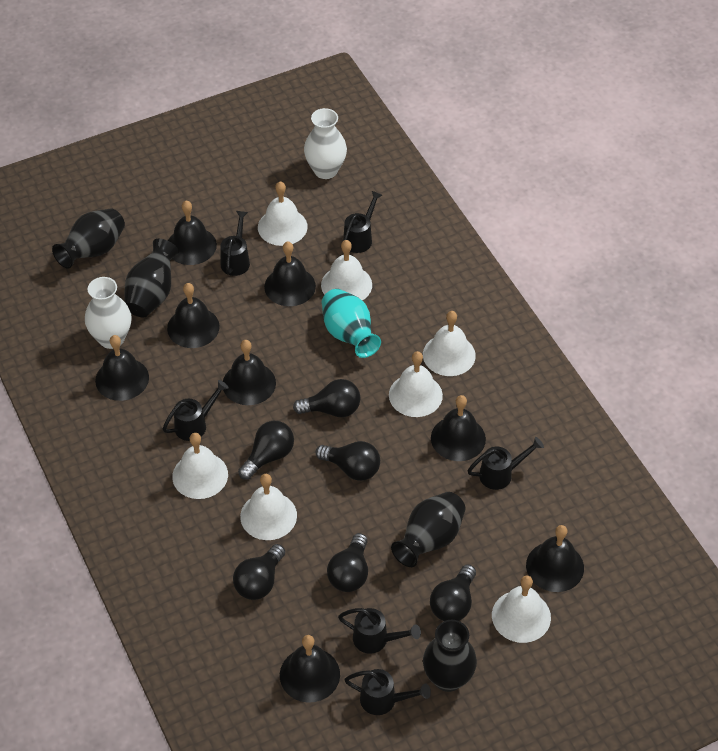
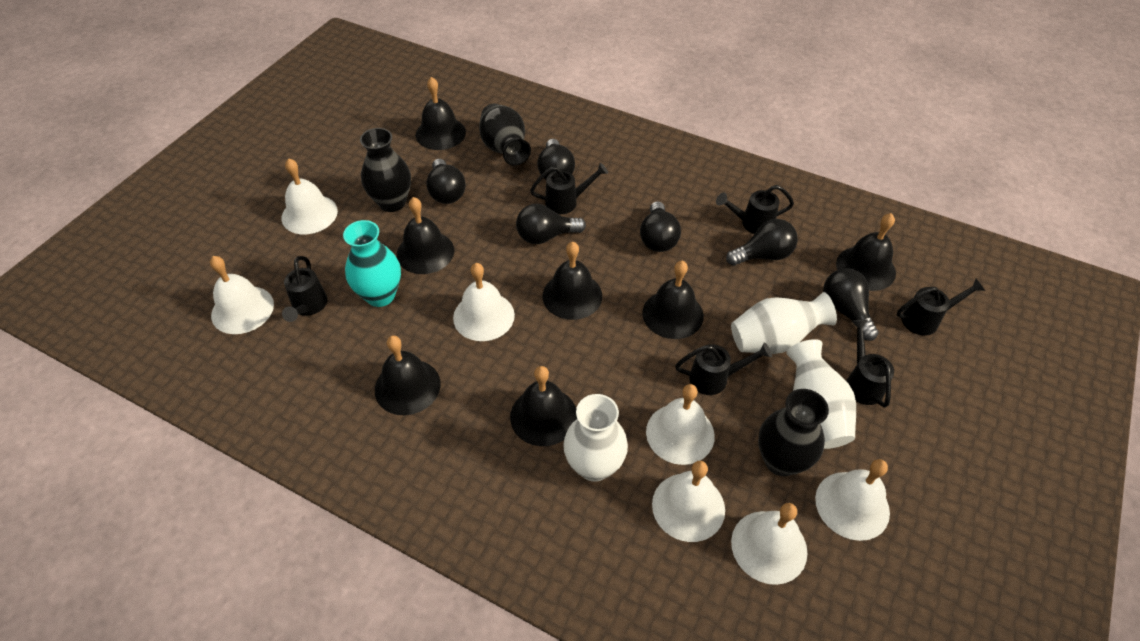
black bell: [95,335,149,401] [167,283,220,348] [168,201,217,265] [223,340,276,405] [264,242,316,306] [280,635,340,703] [431,395,486,461] [526,525,584,592] = 8 -> [375,335,441,415] [397,197,454,274] [416,77,466,150] [510,366,577,446] [542,242,602,320] [642,261,704,339] [836,213,896,291] = 7
black vase: [52,208,125,269] [124,239,179,317] [391,492,466,567] [423,620,477,692] = 4 -> [360,128,411,212] [479,104,531,166] [758,389,829,476] = 3
white vase: [85,277,132,349] [304,108,347,179] = 2 -> [563,394,628,482] [731,292,837,354] [786,339,856,449] = 3

